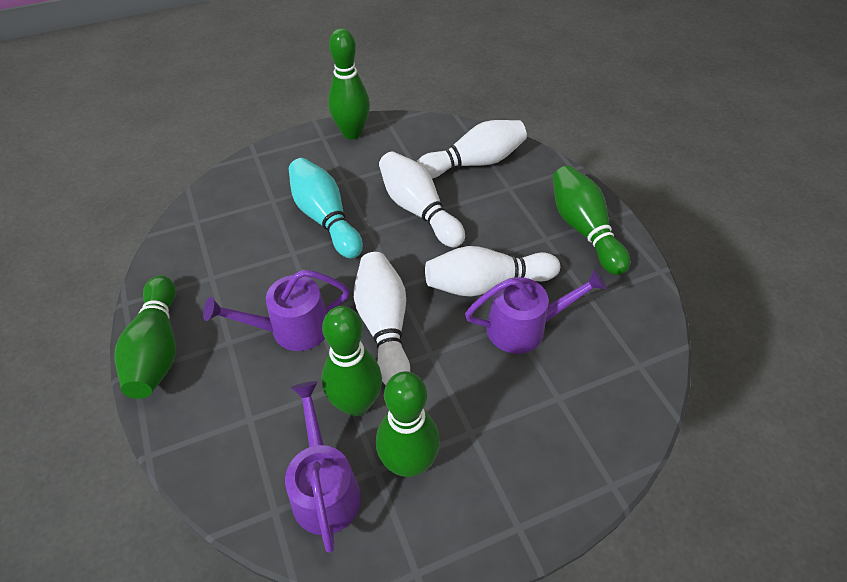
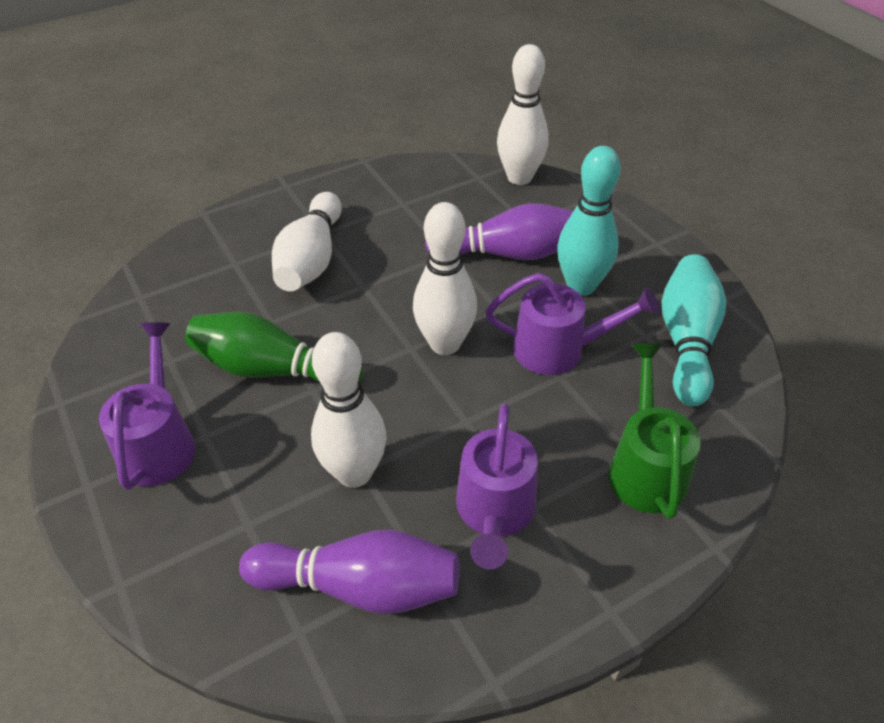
green bowling pin: [114,275,176,399] [321,306,382,416] [328,28,370,139] [376,371,440,477] [553,166,630,275] = 5 -> [185,312,363,382] = 1
green watering can: none = 0 -> [609,344,701,519] = 1
purple bowling pin: none = 0 -> [239,529,460,614] [425,203,573,260] = 2
turquoise bowling pin: [289,158,363,258] = 1 -> [557,146,621,296] [661,254,726,406] = 2

